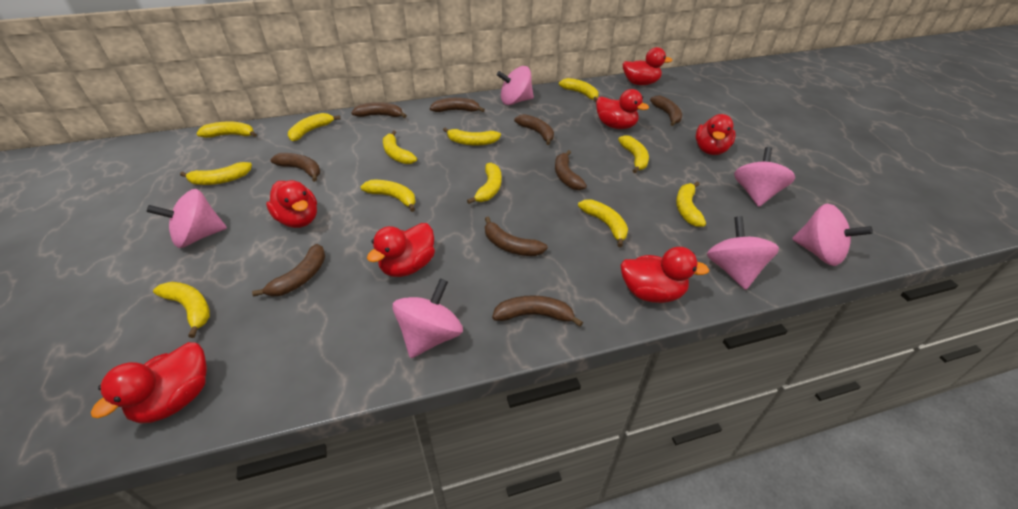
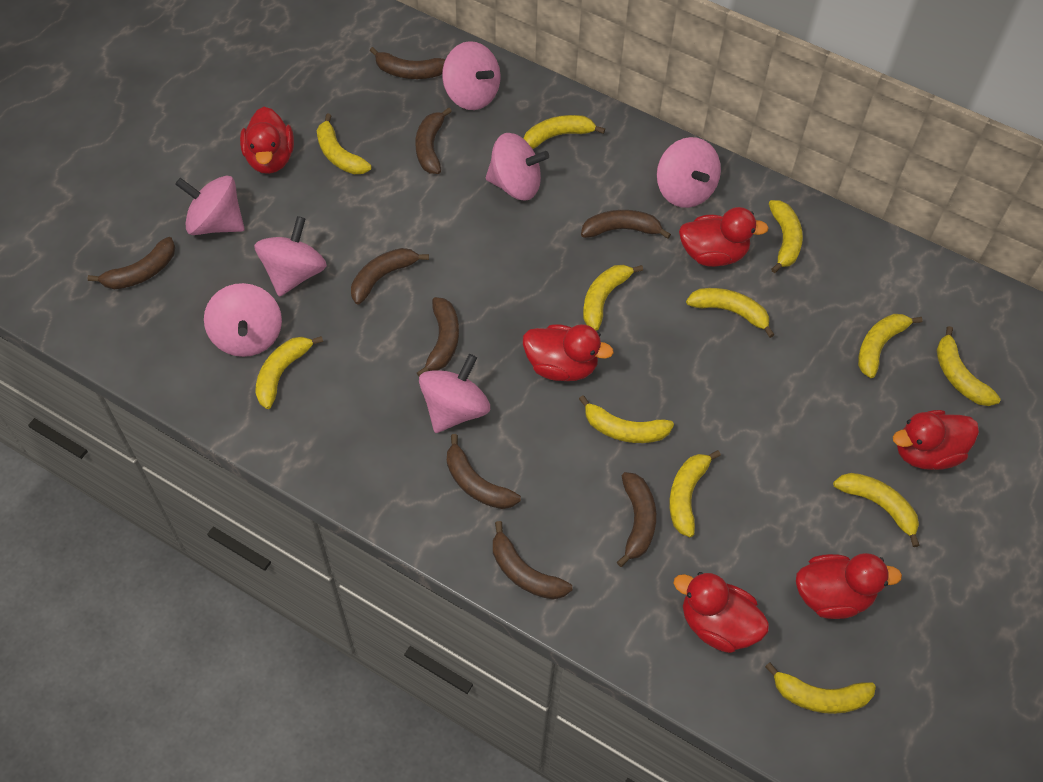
pink spinning top: [147,189,227,248] [393,278,463,358] [497,66,534,105] [707,216,779,290] [734,147,795,207] [792,203,873,266] = 6 -> [175,176,244,235] [204,283,282,357] [254,216,327,297] [419,354,490,433] [442,41,500,110] [486,133,549,201] [657,137,721,208] = 7
red duck: [91,342,207,424] [266,180,317,228] [367,223,435,277] [596,89,649,129] [621,247,709,303] [623,47,672,85] [696,114,736,155] = 7 -> [240,107,294,174] [523,324,614,381] [674,572,769,653] [679,207,769,267] [796,553,902,619] [893,410,979,470] = 6

